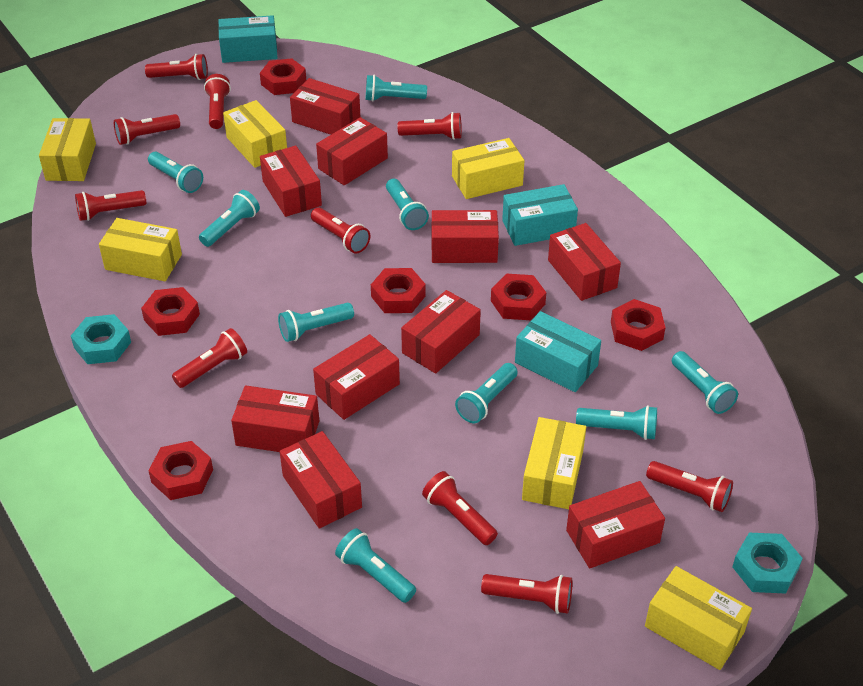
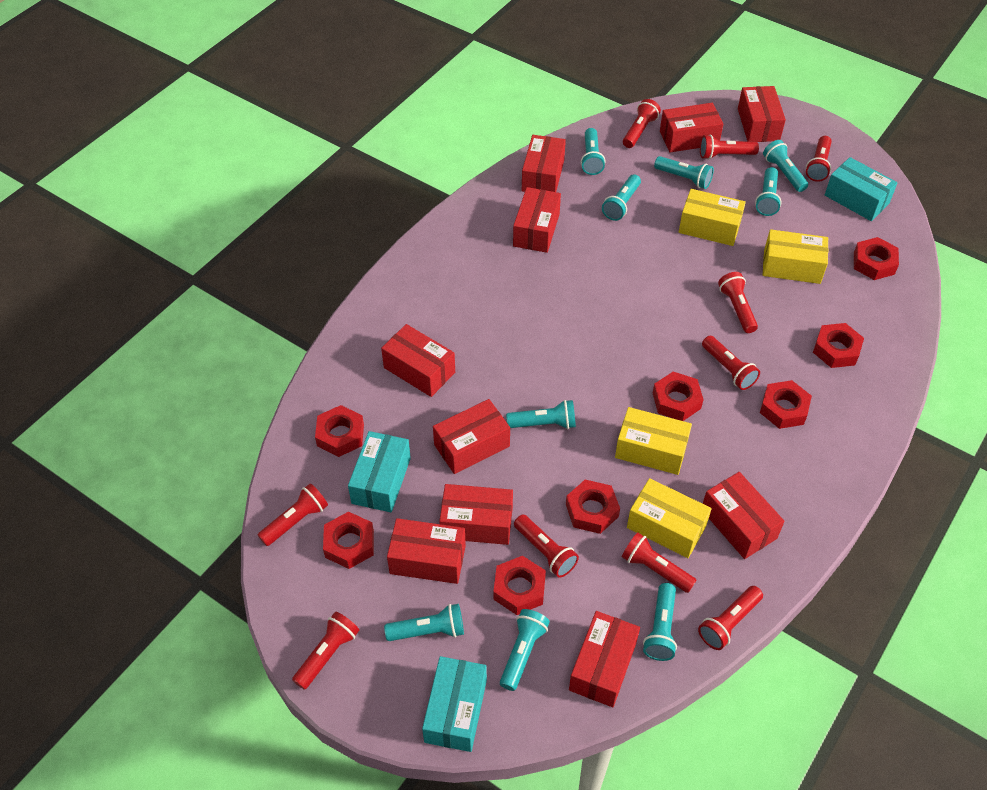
red nut: [141,287,200,336] [149,441,213,500] [260,58,306,95] [371,268,426,313] [491,273,546,320] [611,299,665,351] = 6 -> [315,405,364,457] [323,512,374,569] [493,556,546,615] [566,480,620,534] [653,372,704,421] [760,380,812,429] [813,323,864,368] [854,237,899,280] = 8
turquoise nut: [71,314,131,364] [732,533,803,594] = 2 -> none = 0
yellow box: [39,118,96,181] [99,218,182,281] [223,100,287,168] [452,138,524,199] [522,417,586,509] [645,566,752,670] = 6 -> [615,407,692,475] [627,478,712,558] [679,189,746,246] [763,229,828,284] = 4

